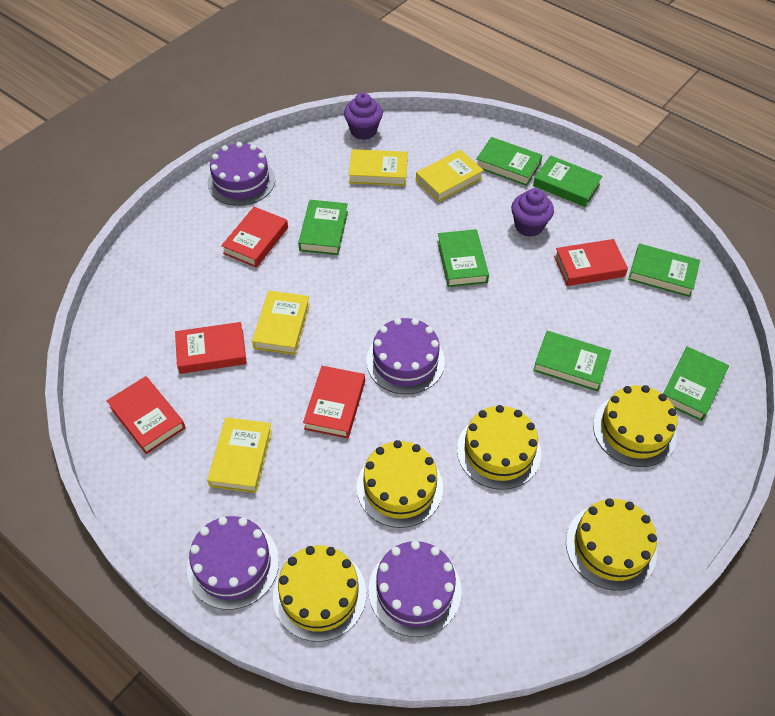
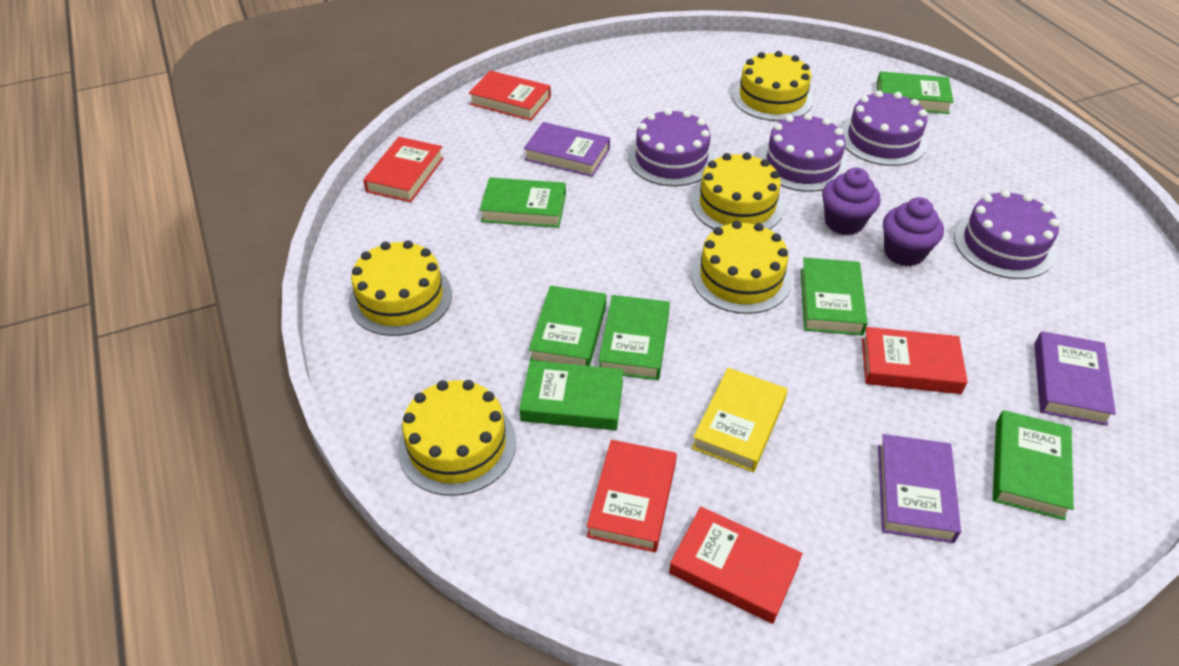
purple book: none = 0 -> [524,122,610,177] [878,434,961,543] [1034,331,1116,426] = 3
yellow book: [207,417,272,493] [252,291,310,355] [349,149,408,186] [416,150,484,202] = 4 -> [692,368,788,472] = 1

